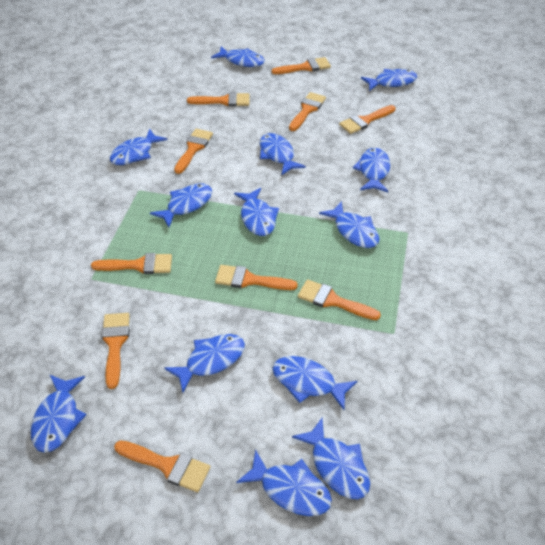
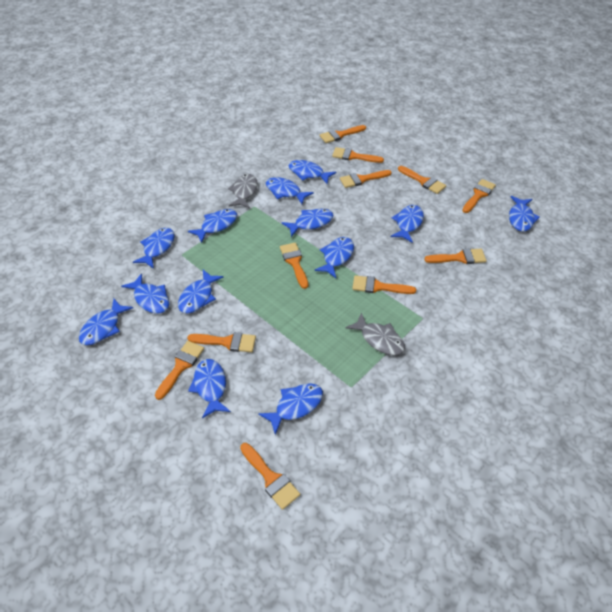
grey fish: none = 0 -> [228,174,258,208] [346,312,405,355] = 2
orange brush: [91,253,172,274] [102,313,130,389] [114,440,210,492] [174,129,213,174] [187,92,250,107] [215,265,298,290] [272,57,331,74] [289,92,326,131] [298,279,381,320] [339,105,396,134] = 10 -> [155,341,204,400] [187,332,256,352] [240,443,300,510] [280,242,308,289] [320,125,366,143] [332,147,384,163] [340,170,392,188] [352,275,416,294] [398,166,446,194] [424,248,487,264] [462,179,496,213] = 11

